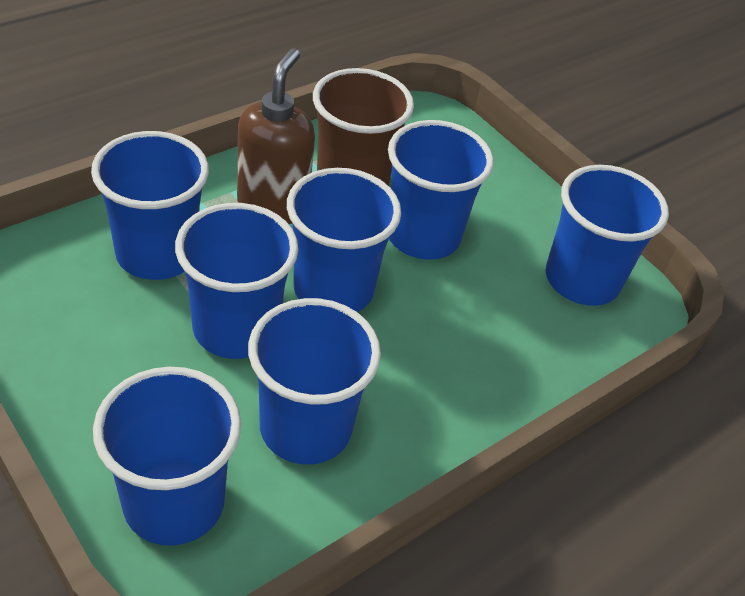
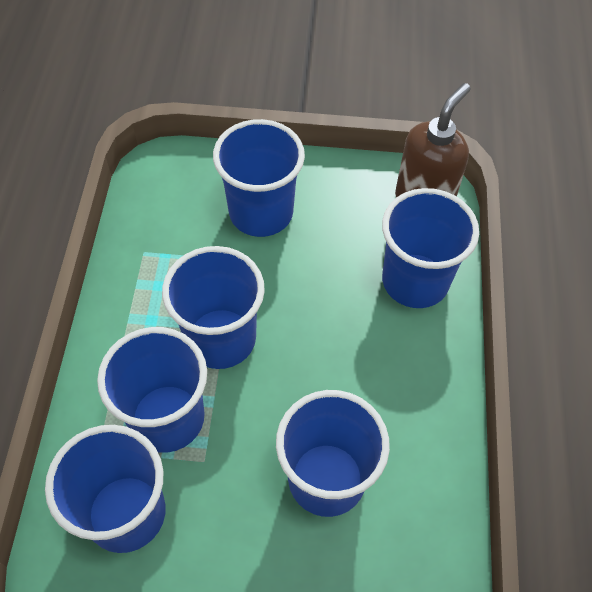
blue cup: [91,131,209,280] [93,367,241,546] [175,203,298,359] [248,298,381,465] [287,168,401,312] [388,120,494,260] [545,165,669,306] = 7 -> [45,425,166,553] [97,327,207,453] [162,246,265,369] [213,119,305,237] [276,390,390,517] [382,188,479,308] = 6
brown cup: [313,68,414,186] = 1 -> none = 0

